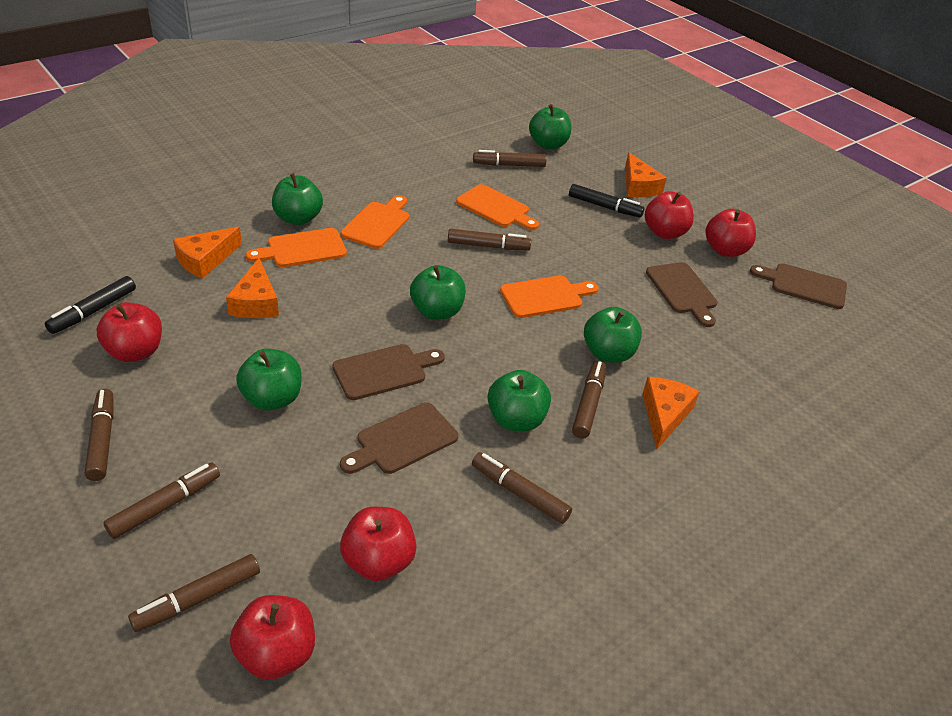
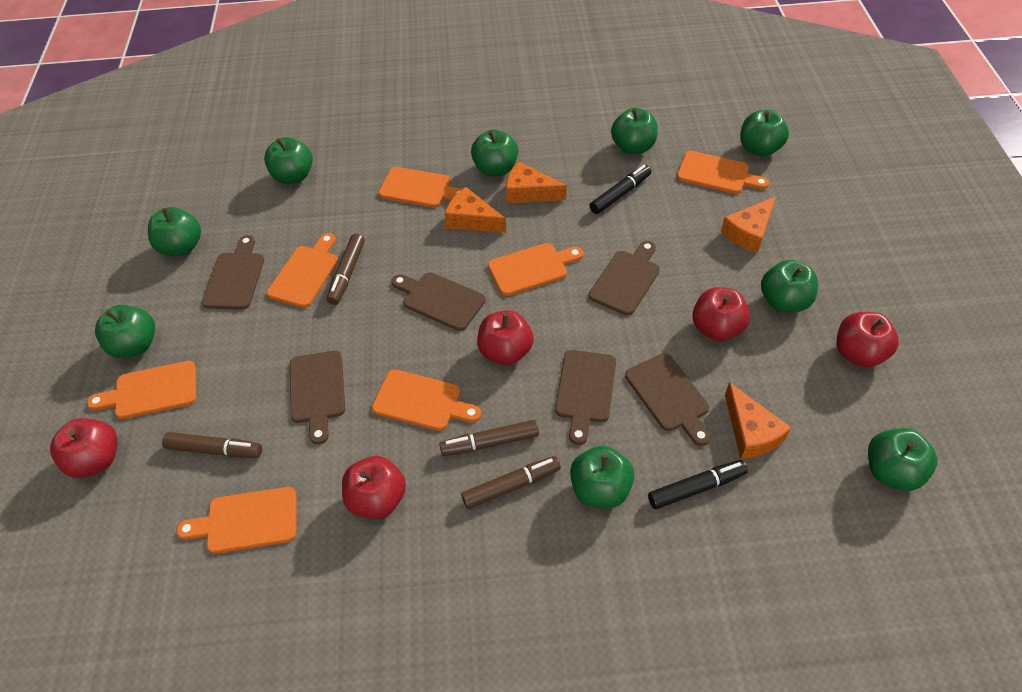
brown cutting board: [332,344,445,400] [340,402,458,474] [646,262,717,327] [750,263,847,309] = 4 -> [202,235,264,310] [290,351,345,445] [391,272,485,331] [555,350,616,445] [589,241,660,315] [625,353,711,446] = 6
brown marker: [85,389,114,481] [103,463,220,539] [128,554,260,632] [448,229,531,250] [472,452,572,524] [473,150,547,167] [572,361,606,439] = 7 -> [162,432,262,458] [327,234,365,305] [439,420,539,456] [461,456,561,509] = 4
green apple: [236,348,301,411] [272,173,323,225] [410,265,466,320] [487,370,551,431] [529,104,571,149] [584,307,642,363] = 6 -> [95,305,155,358] [148,207,201,256] [264,137,313,184] [471,129,518,177] [570,445,634,509] [611,108,658,155] [740,110,789,157] [761,260,818,313] [868,428,937,491] = 9
orange cutting board: [246,228,347,267] [340,195,409,249] [456,184,539,230] [500,275,599,318] = 4 -> [87,361,196,419] [176,487,296,554] [267,233,338,308] [372,370,481,431] [378,167,462,208] [488,243,584,296] [677,151,769,194] = 7

